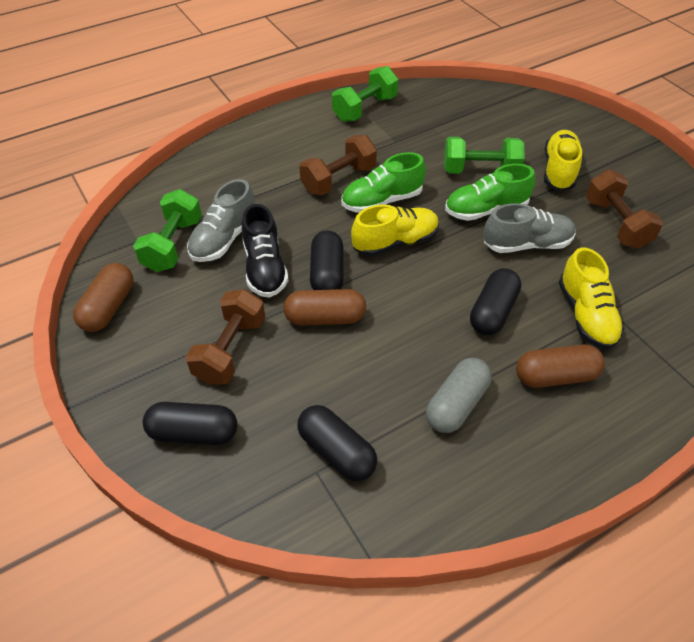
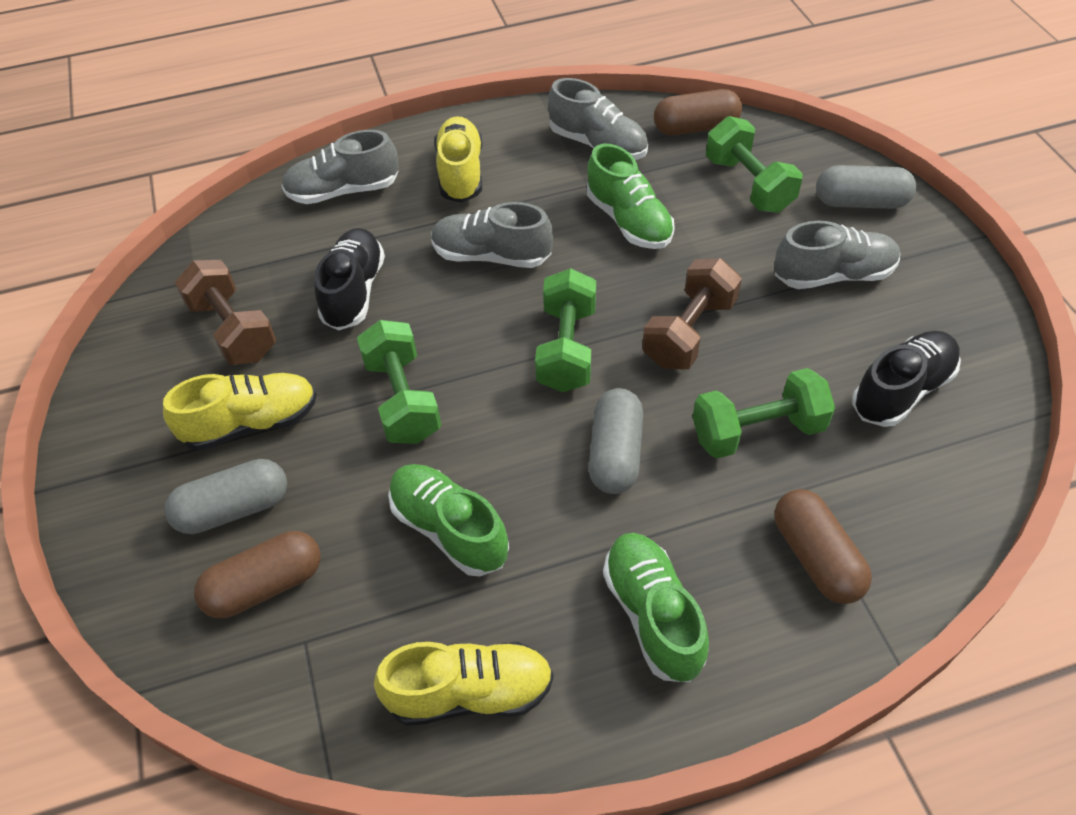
black capsule: [143,402,237,445] [297,405,377,481] [310,230,344,290] [470,268,521,335] = 4 -> none = 0
black shoe: [242,204,289,298] = 1 -> [314,228,385,330] [852,331,961,427] = 2
brown dumbbell: [186,289,265,385] [299,135,377,195] [585,169,663,249] = 3 -> [174,260,276,365] [642,258,742,369] = 2
green dumbbell: [133,189,202,272] [332,66,398,122] [444,137,524,174] = 3 -> [357,320,442,444] [535,268,596,392] [693,368,835,459] [706,116,803,213] = 4
green shoe: [342,152,426,213] [445,164,535,221] = 2 -> [388,464,509,577] [586,144,675,249] [603,533,709,682] = 3
grey capsule: [426,358,492,433] = 1 -> [164,459,287,534] [588,388,643,494] [816,165,917,209] = 3
grey shoe: [187,179,255,262] [484,203,576,253] = 2 -> [282,130,398,204] [431,202,553,268] [548,78,648,160] [774,221,900,289] = 4

